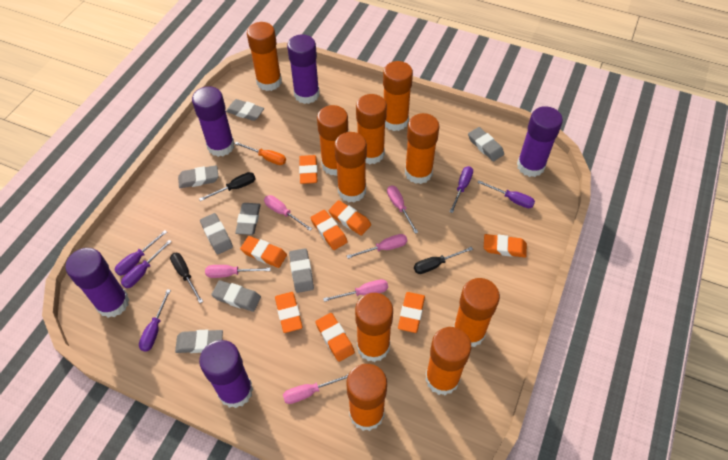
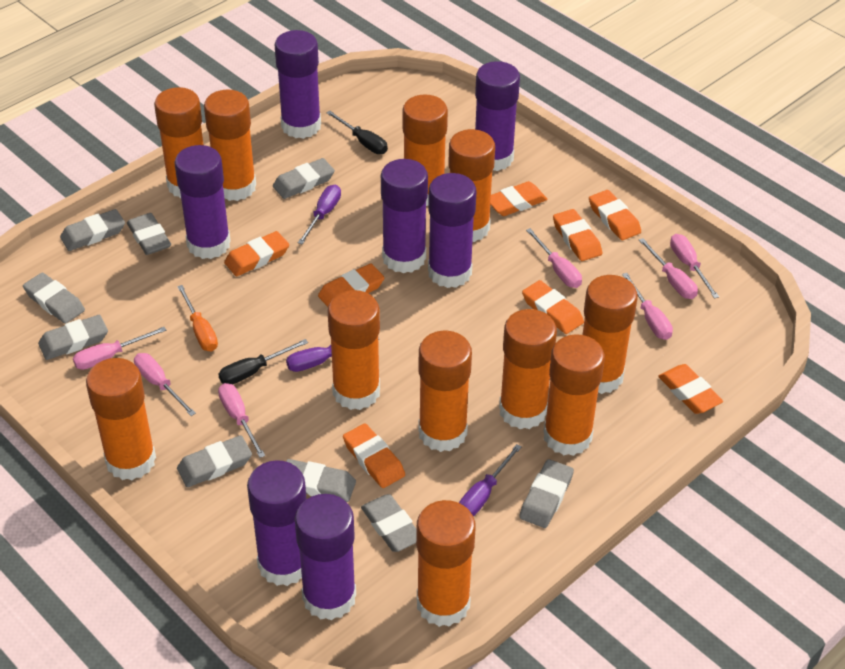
black screwdriver: [170,253,203,303] [199,172,256,201] [414,247,473,274] = 3 -> [218,339,308,385] [326,111,388,154] = 2
grey eraser: [175,329,223,353] [178,165,219,188] [200,213,233,254] [211,280,261,312] [226,99,264,121] [235,203,261,235] [289,248,314,293] [468,127,504,161] = 8 -> [23,273,85,324] [38,315,108,360] [60,209,125,251] [127,213,171,255] [177,435,252,487] [273,158,335,199] [286,459,356,502] [361,494,417,552] [519,459,574,528] = 9
orange glue stick: [247,22,282,91] [317,105,348,176] [334,132,367,202] [347,364,387,431] [355,293,393,362] [356,94,387,164] [383,61,413,131] [405,113,439,184] [425,327,471,395] [454,278,500,347] = 10 -> [86,358,156,480] [154,87,203,198] [204,90,256,201] [328,290,380,410] [402,94,448,206] [416,500,476,627] [418,331,472,452] [448,129,495,242] [499,309,557,429] [543,334,605,456] [583,275,638,394] = 11
pink screwdriver: [205,265,271,278] [264,195,312,231] [283,374,349,404] [323,279,388,302] [347,234,407,259] [387,186,418,234] = 6 -> [73,327,167,370] [134,353,196,416] [218,383,265,458] [526,228,582,288] [622,273,673,340] [639,238,698,299] [670,234,719,299] = 7
purple glue stick: [65,248,129,318] [192,86,235,157] [199,340,253,408] [287,34,320,104] [517,106,563,177] = 5 -> [174,145,231,259] [247,460,306,586] [275,30,321,139] [295,494,356,620] [381,159,428,273] [428,173,476,288] [475,61,520,171] = 7
purple screwdriver: [114,230,167,276] [121,240,172,288] [139,289,171,352] [450,166,473,213] [477,180,535,208] = 5 -> [286,337,379,372] [298,185,341,245] [459,444,522,516] = 3

